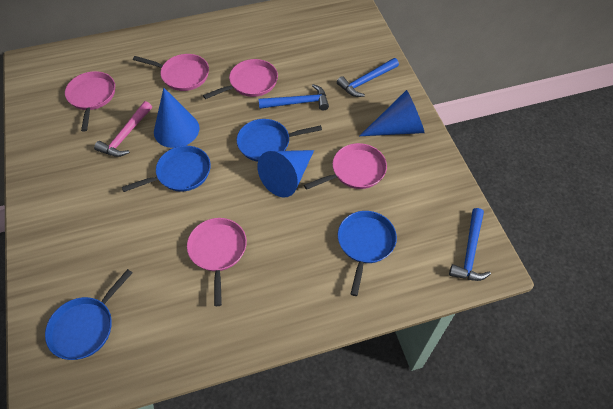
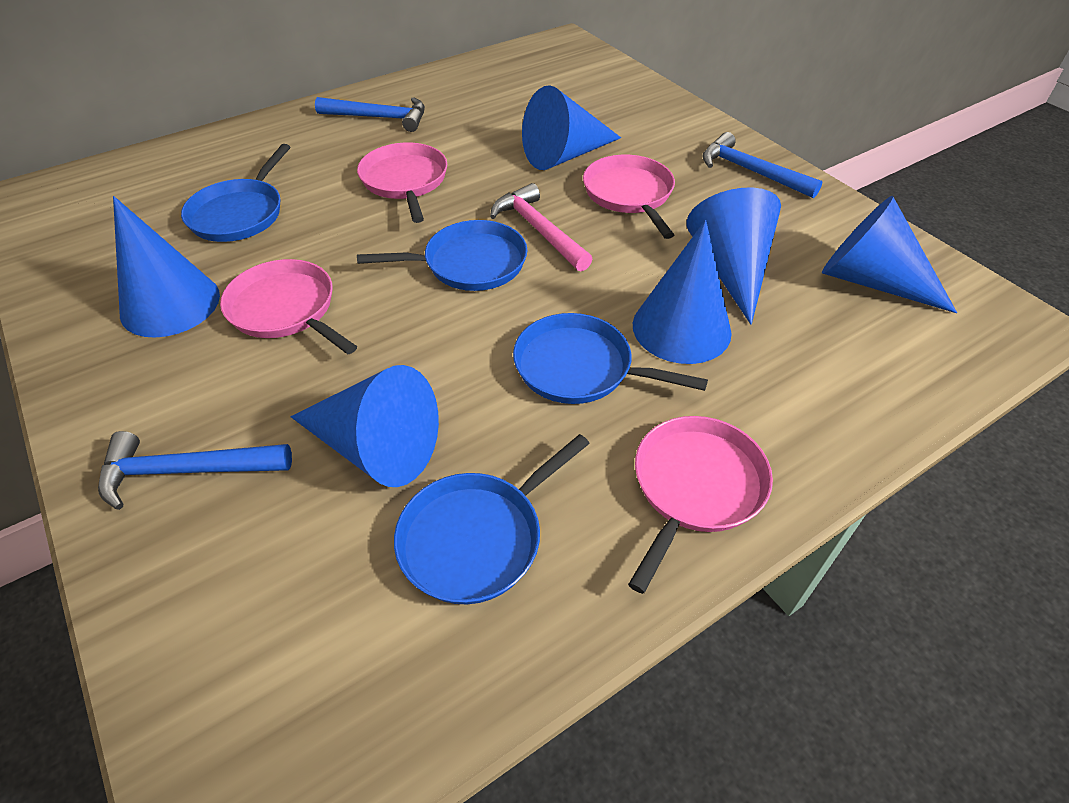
blue cone: [154,88,199,148] [257,150,314,197] [360,90,425,136] = 3 -> [113,196,220,338] [291,365,439,487] [522,85,621,170] [633,220,732,364] [686,187,781,325] [822,196,957,313] = 6
pink pan: [65,71,115,132] [133,54,209,91] [187,218,247,306] [203,59,278,99] [304,143,387,190] = 5 -> [220,259,357,354] [357,142,447,223] [583,155,675,239] [628,416,773,594] = 4

